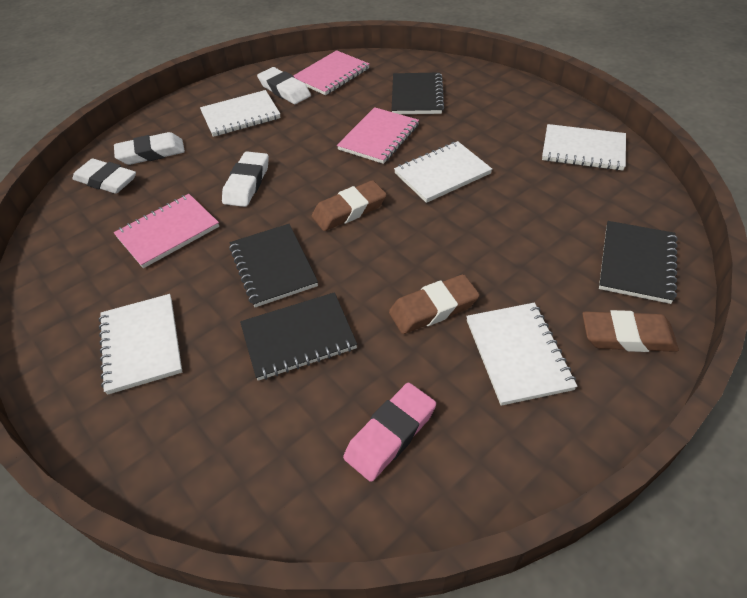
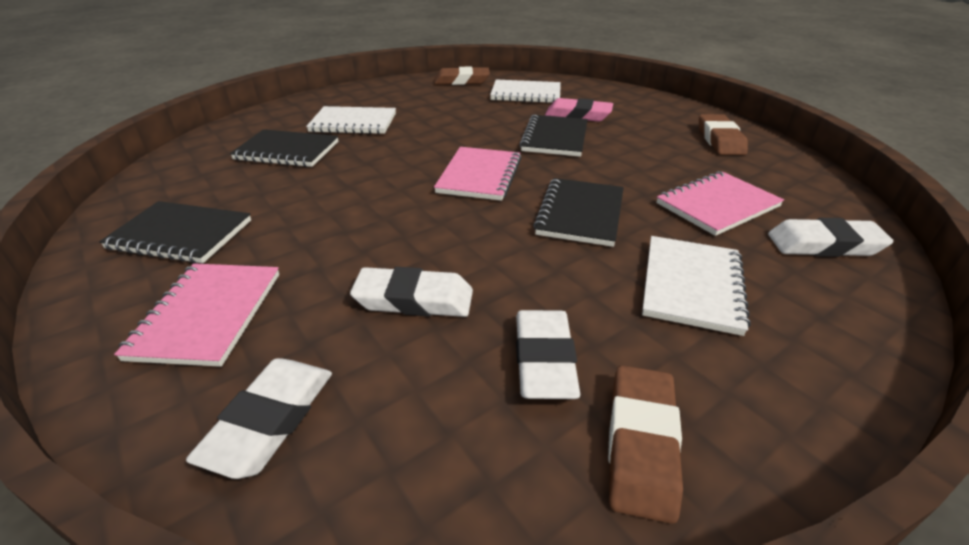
white notebook: [99,294,182,395] [200,90,281,137] [394,141,492,203] [466,303,577,406] [542,124,626,171] = 5 -> [306,106,396,134] [490,80,561,103] [642,236,751,336] = 3

